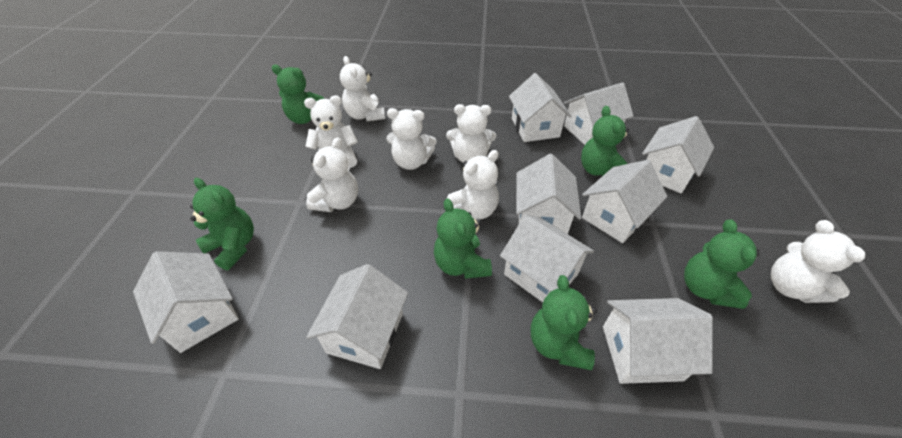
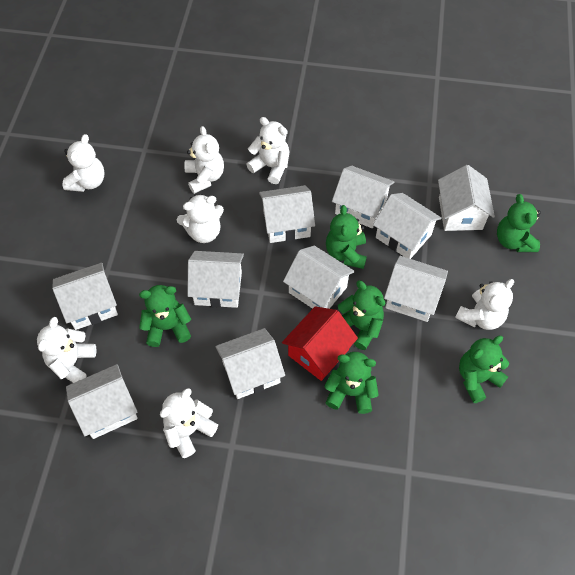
red house: none = 0 -> [282,306,358,381] = 1
white house: [133,251,239,353] [306,264,408,369] [500,215,594,302] [509,73,572,142] [516,154,581,234] [564,82,633,145] [582,160,667,243] [603,298,713,384] [642,116,714,194] = 9 -> [52,263,118,330] [66,364,138,439] [187,251,244,308] [215,328,285,399] [259,185,315,243] [283,246,355,309] [332,166,394,228] [373,193,442,259] [384,256,448,322] [438,165,495,231] = 10

